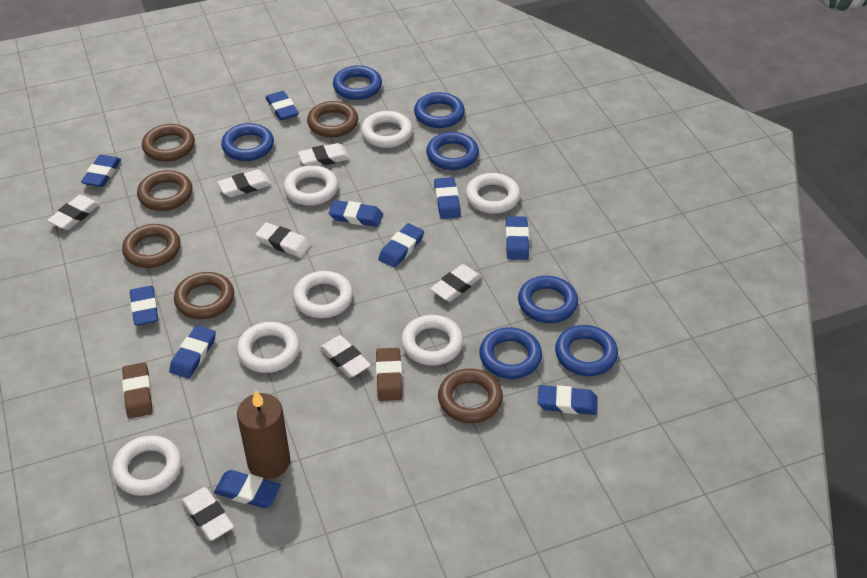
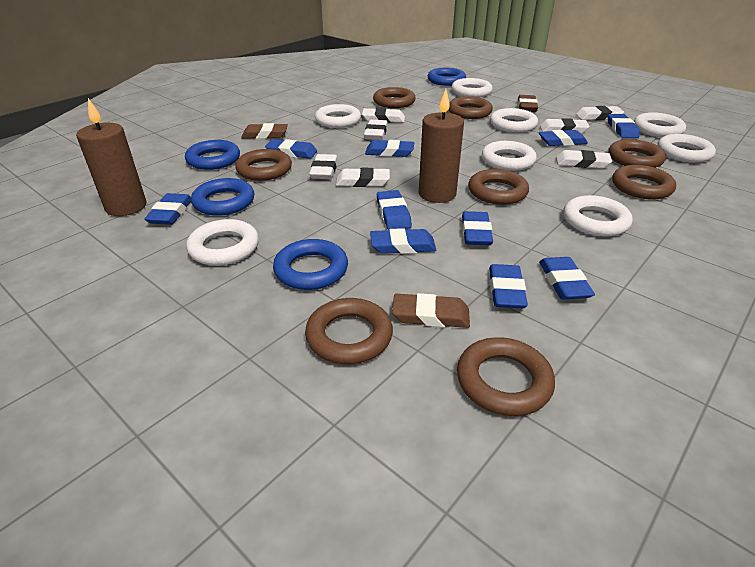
blue ring: [221,123,274,161] [333,65,382,100] [414,92,465,128] [426,132,479,170] [479,327,542,379] [518,276,578,323] [555,325,618,376] = 7 -> [185,140,240,170] [191,178,254,216] [273,239,348,290] [428,68,466,86] = 4
brown candle: [237,390,290,479] = 1 -> [76,98,147,216] [419,89,464,203] = 2
brown eraser: [122,362,153,418] [376,348,402,401] = 2 -> [241,123,288,139] [392,293,470,328] [518,95,538,112] = 3
brown ring: [122,224,181,268] [137,170,193,211] [142,124,195,162] [174,272,234,319] [307,101,358,137] [438,368,503,423] = 6 -> [235,149,292,181] [305,298,393,364] [373,87,416,108] [448,96,493,119] [457,337,555,416] [468,169,529,205] [608,139,666,168] [612,165,676,200] = 8
white ring: [112,435,182,496] [237,322,300,373] [284,165,338,206] [293,271,353,318] [361,111,413,148] [401,315,463,365] [466,173,520,214] = 7 -> [186,219,259,266] [315,104,361,128] [452,78,493,98] [482,141,537,171] [490,108,538,133] [563,195,633,237] [634,112,686,137] [657,134,716,163] = 8

